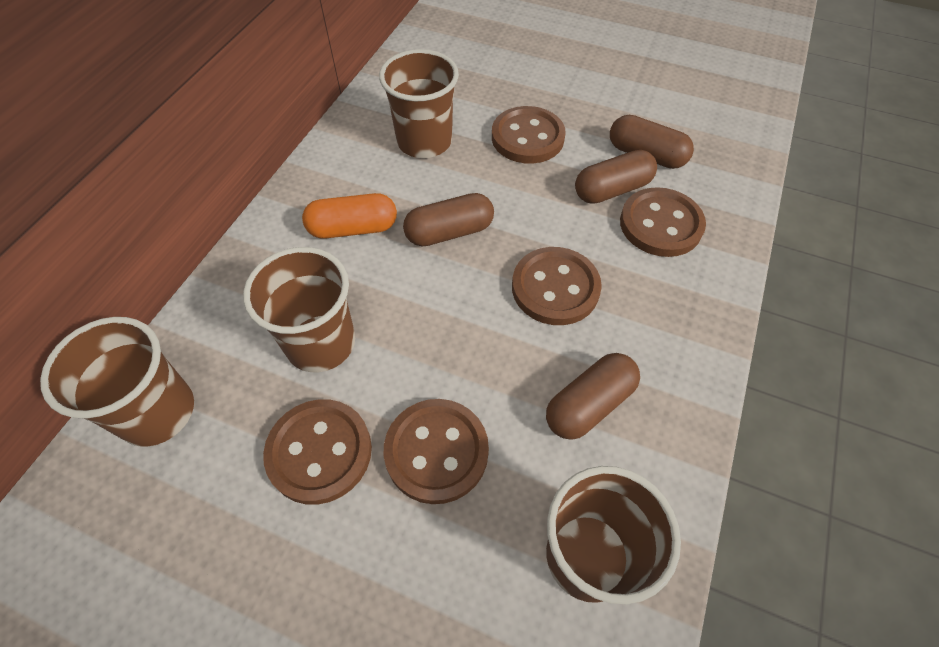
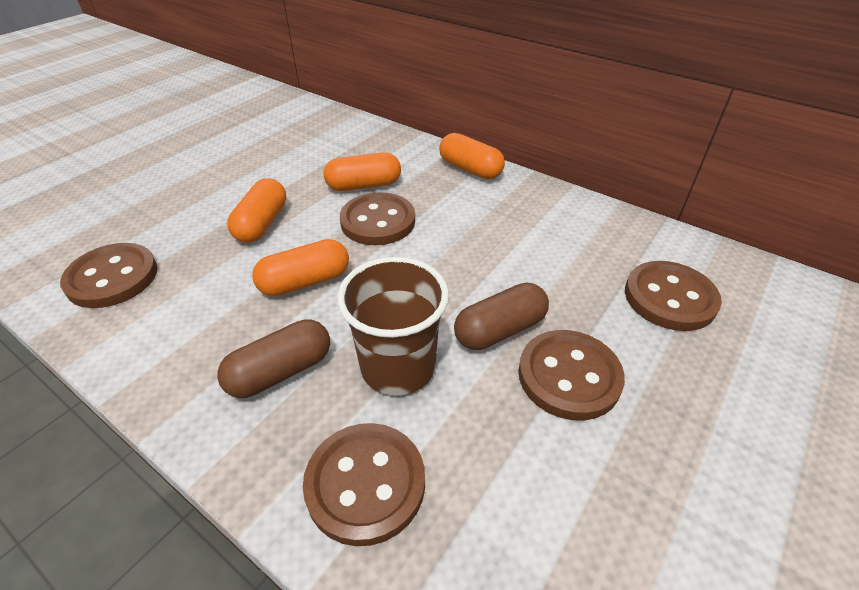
brown capsule: [403,193,494,247] [546,353,640,440] [575,150,657,204] [610,115,694,169] = 4 -> [217,319,330,398] [454,283,549,350] = 2
brown cup: [40,317,194,447] [243,247,355,372] [379,49,459,158] [546,466,681,604] = 4 -> [337,257,449,396] = 1
orange capsule: [302,193,397,239] = 1 -> [227,178,286,243] [252,239,349,296] [324,153,401,191] [439,133,505,179] = 4

